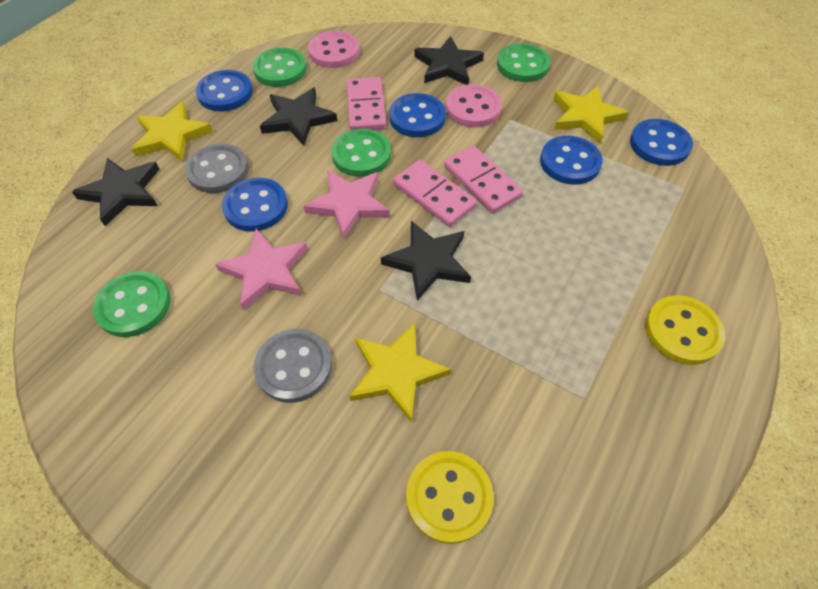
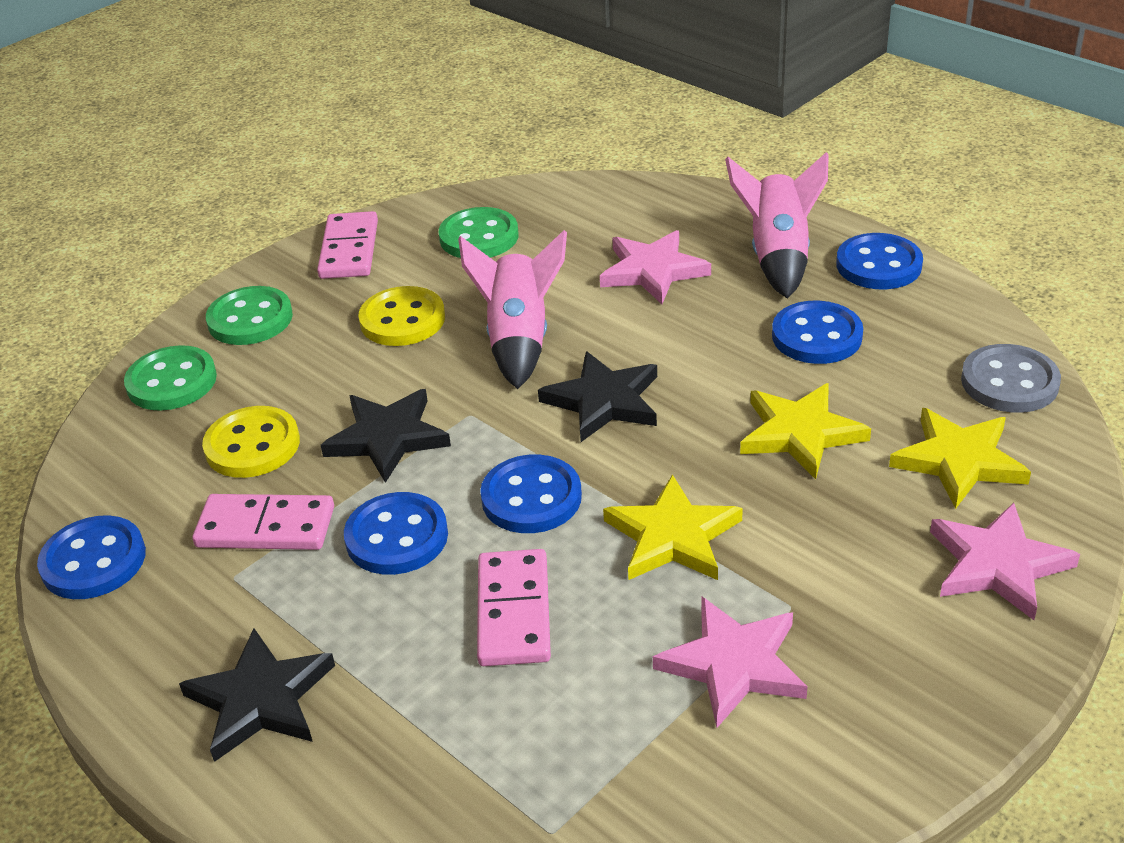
black star: [72,158,159,226] [260,87,337,146] [381,221,471,301] [414,36,484,85] = 4 -> [179,628,335,762] [321,389,451,483] [538,351,657,442] = 3
green button: [93,271,171,337] [252,48,307,87] [331,129,391,177] [497,43,550,82] = 4 -> [124,345,217,411] [206,286,293,345] [439,207,518,258] = 3
grey button: [185,143,249,193] [254,329,332,403] = 2 -> [961,344,1061,413] = 1
pink button: [308,31,360,68] [446,84,502,127] = 2 -> none = 0
pink rocket: none = 0 -> [458,230,567,389] [725,152,829,299] = 2
pink star: [215,229,308,310] [304,170,390,239] = 2 -> [600,230,711,304] [653,596,808,728] [930,503,1080,620] = 3

